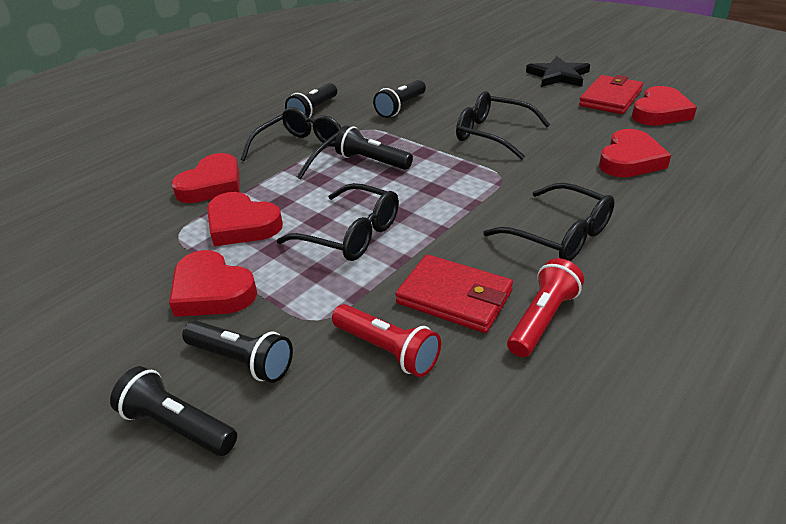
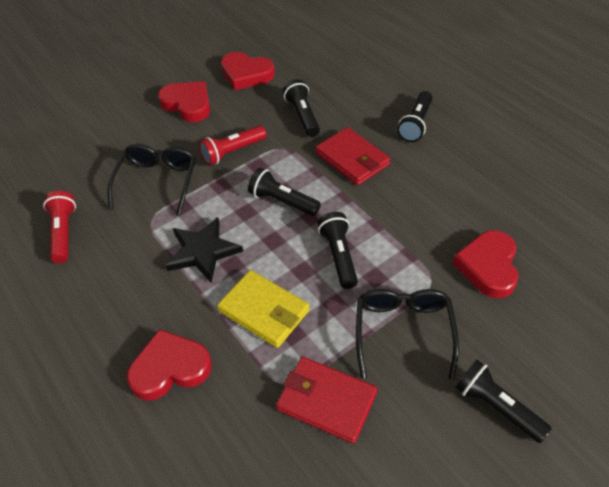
black glasses: [241,107,341,180] [277,183,399,261] [456,91,550,160] [483,183,615,261] = 4 -> [107,144,196,216] [356,289,459,380] = 2
red heart: [169,250,257,317] [171,153,239,203] [207,192,283,246] [599,129,671,177] [632,86,697,125] = 5 -> [127,329,212,401] [158,81,211,122] [221,52,275,90] [453,230,519,298] = 4
yellow wallet: none = 0 -> [217,270,310,348] = 1

